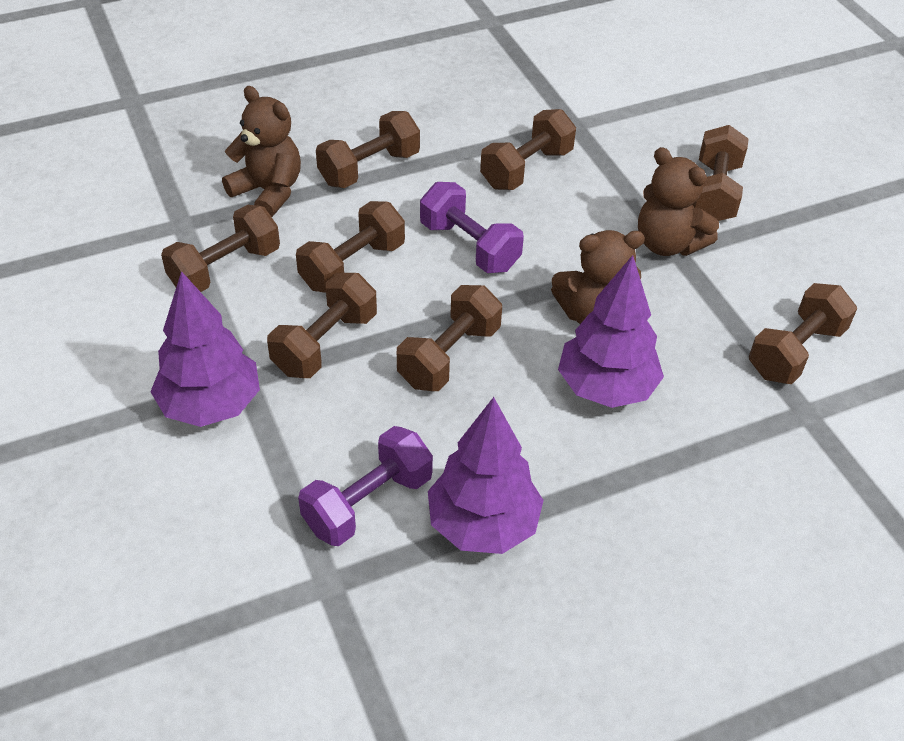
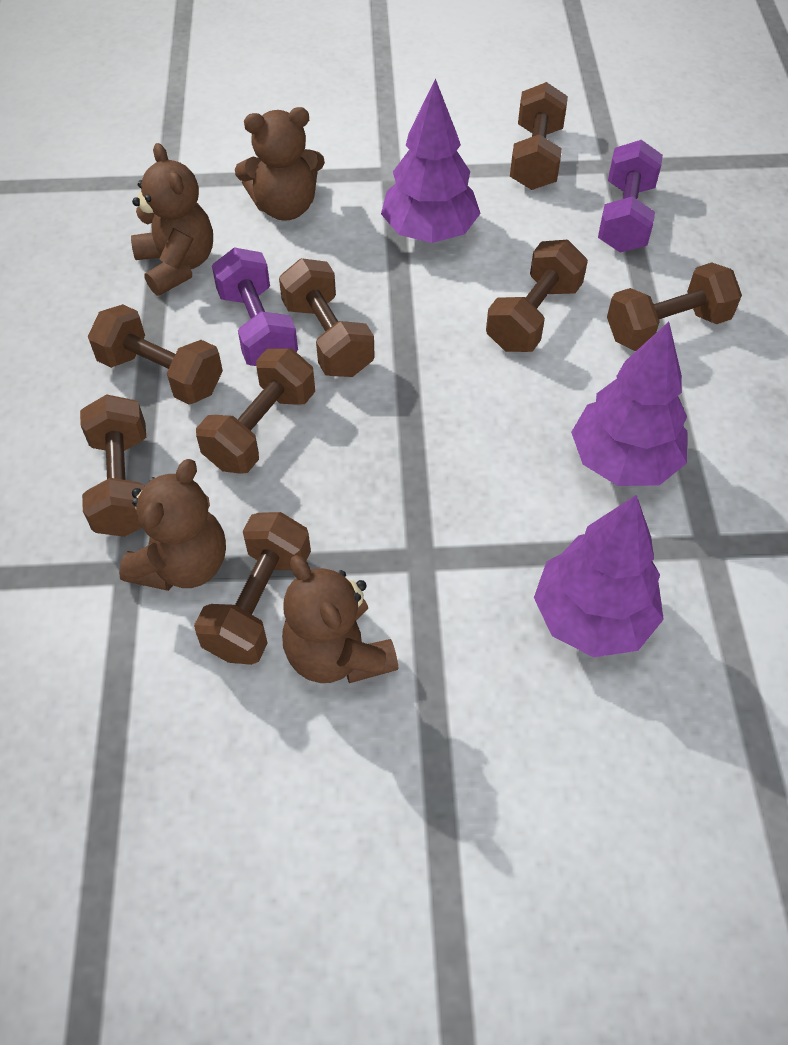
brown teddy bear: [222,86,301,217] [551,230,645,324] [638,147,719,256] = 3 -> [119,459,226,591] [131,143,213,296] [235,107,325,221] [282,555,399,683] = 4

